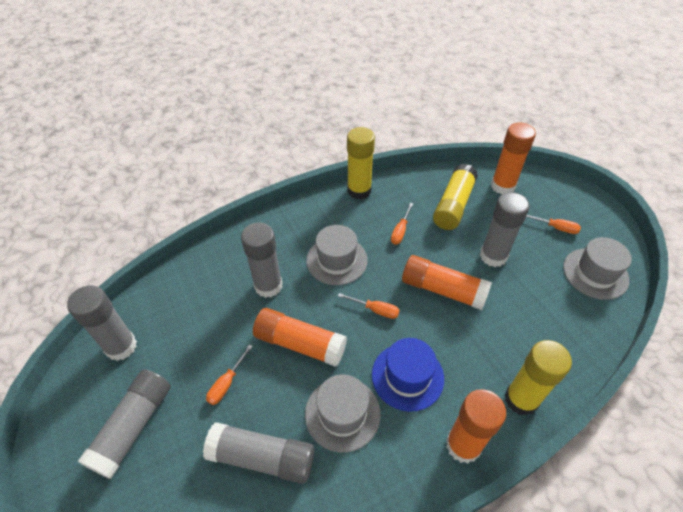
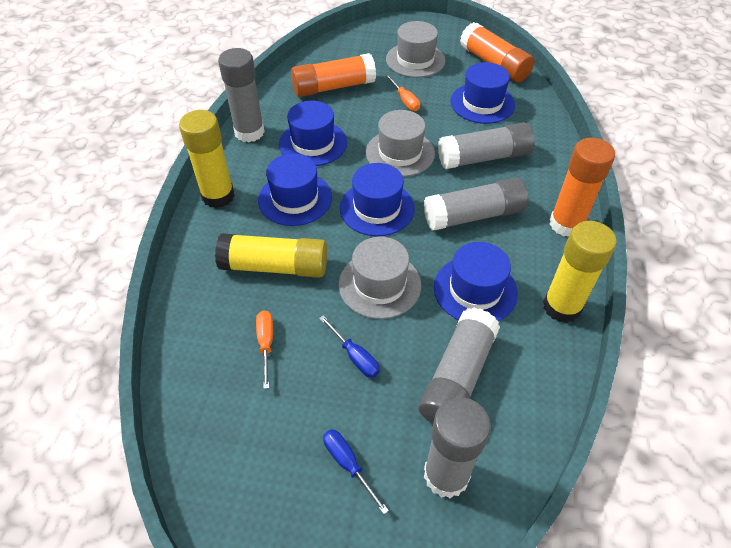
blue hat: [372,338,444,412] = 1 -> [258,154,332,226] [279,101,347,166] [340,163,415,236] [434,242,518,321] [450,62,515,124] = 5
blue screwdriver: none = 0 -> [319,315,380,378] [323,429,389,514] = 2
orange glue stick: [253,308,347,367] [402,255,492,310] [446,389,506,464] [491,122,536,194] = 4 -> [291,53,376,97] [460,22,534,82] [550,138,615,237] = 3
orange screwdriver: [206,344,253,405] [338,293,400,319] [391,203,413,245] [526,215,581,234] = 4 -> [256,310,273,389] [385,74,420,111] = 2

